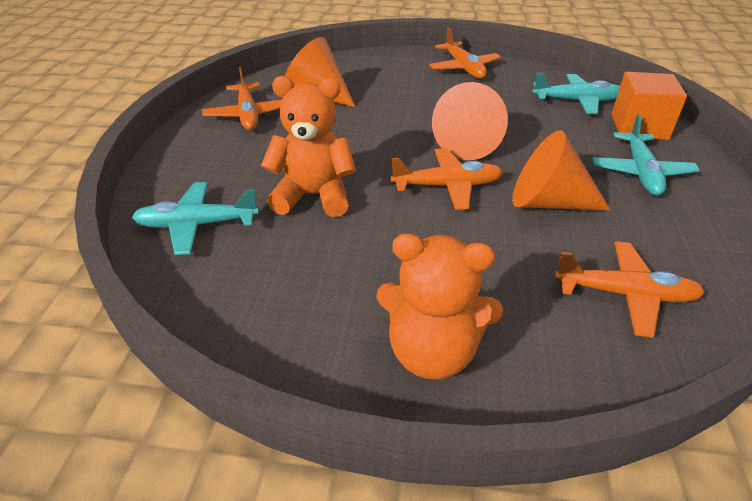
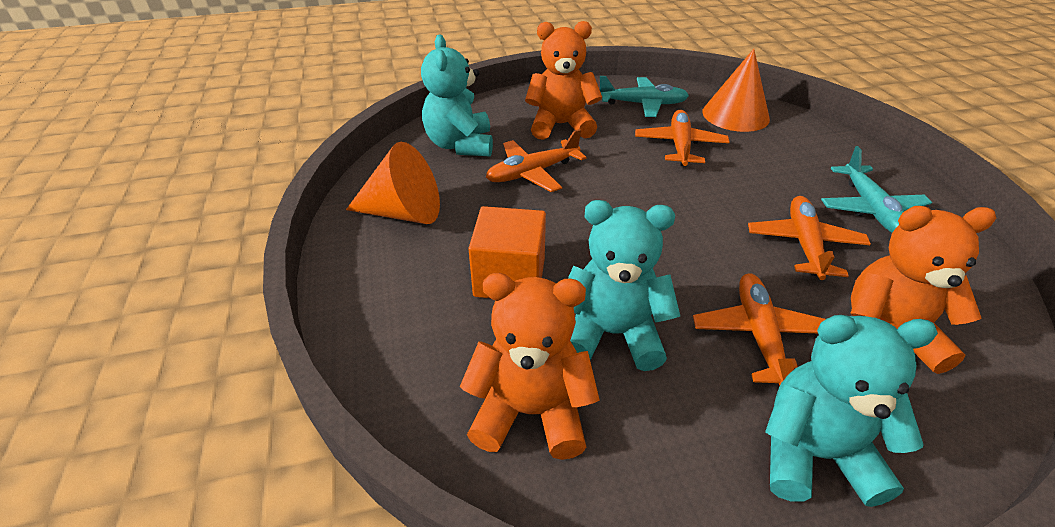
orange cone: [285,37,355,107] [432,82,508,160] [512,130,610,210] = 3 -> [346,142,440,224] [702,49,770,132] = 2
orange teddy bear: [261,76,356,217] [376,233,503,379] = 2 -> [460,273,599,460] [525,21,602,140] [850,206,996,374] = 3
turquoise plane: [132,182,259,255] [532,73,620,114] [592,114,700,196] = 3 -> [600,76,689,117] [821,146,932,233] = 2
turquoise teddy bear: none = 0 -> [421,34,493,157] [568,200,680,371] [765,315,938,507] = 3

